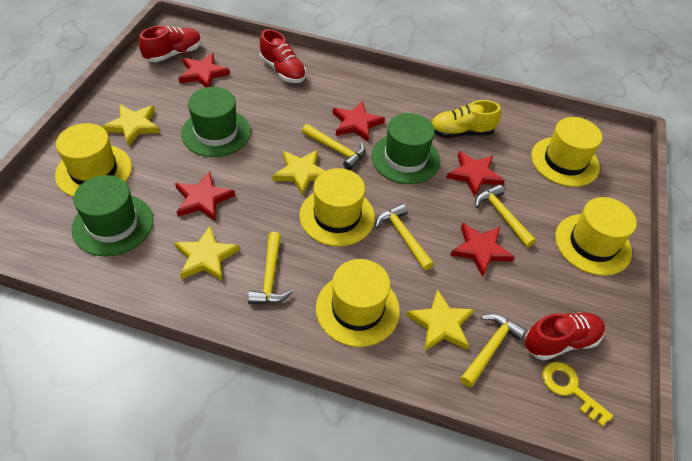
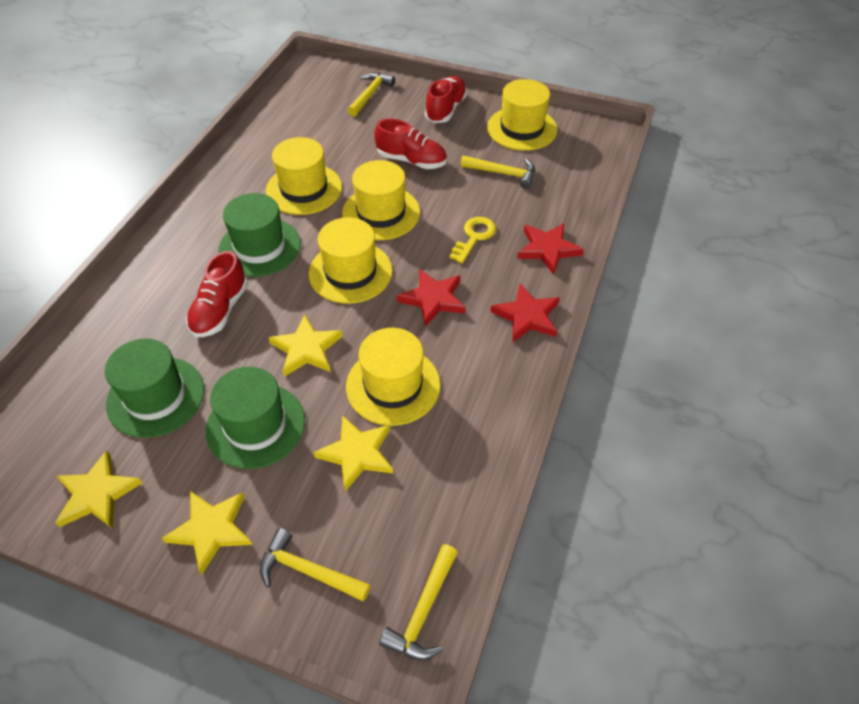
red star: [175,172,235,221] [178,53,230,88] [333,101,385,142] [446,151,505,197] [450,223,515,277] = 5 -> [397,269,466,327] [490,284,560,342] [517,223,584,274] = 3
yellow hammer: [248,232,292,304] [302,124,366,170] [375,204,434,270] [460,314,526,388] [475,184,536,247] = 5 -> [260,528,370,601] [348,73,395,117] [379,544,458,660] [460,155,535,189] = 4
yellow shoe: [431,100,501,138] = 1 -> none = 0

